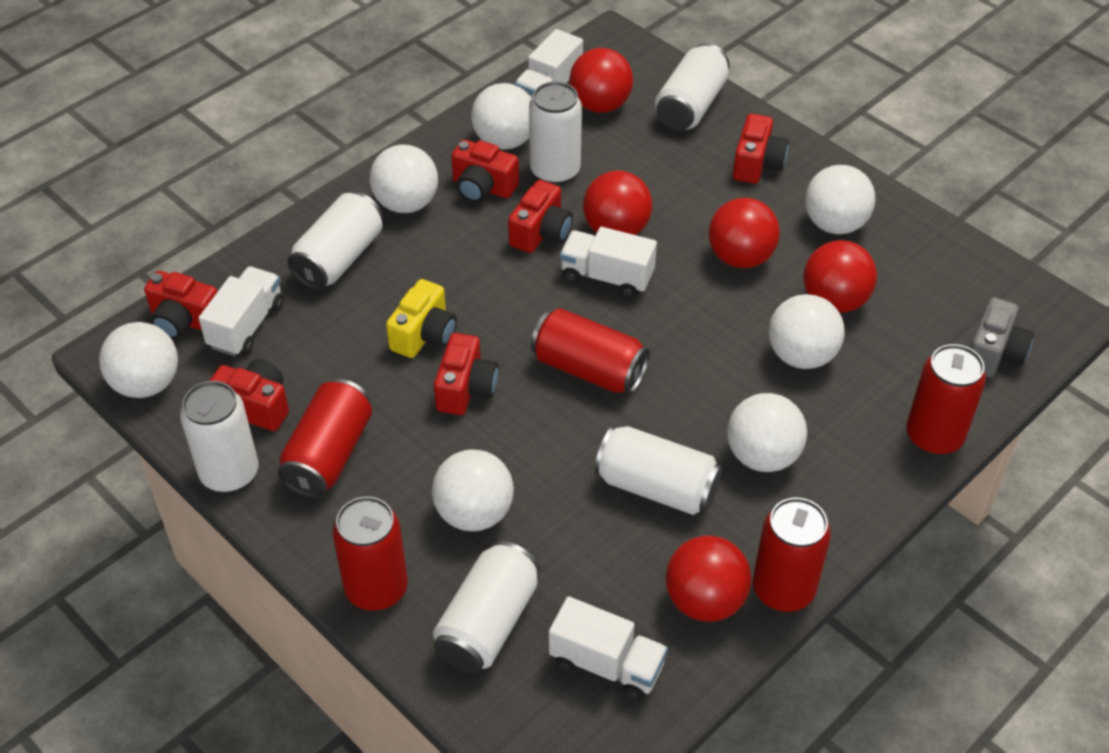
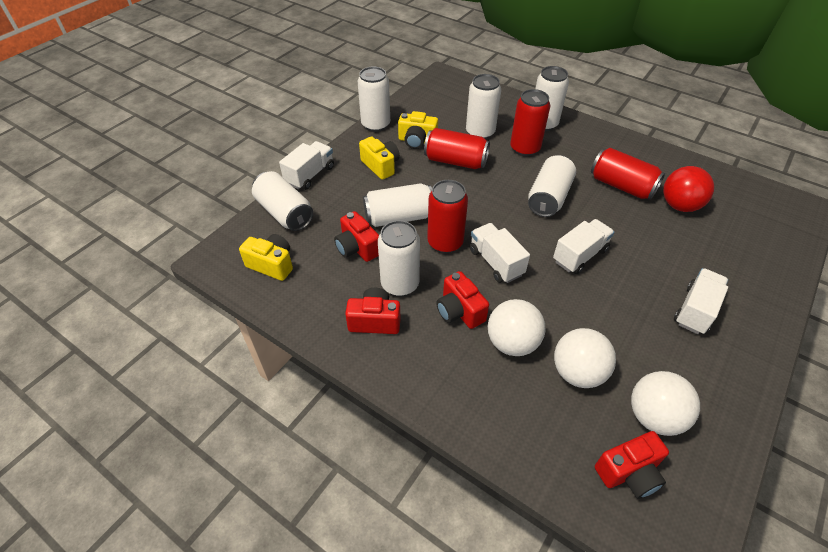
grey camera: [970,297,1034,377] = 1 -> none = 0
red ball: [569,48,633,113] [583,170,652,235] [666,535,752,622] [709,198,780,268] [803,240,877,313] = 5 -> [663,166,714,212] = 1
red camera: [144,271,218,339] [209,359,289,431] [434,333,499,415] [451,140,519,203] [508,180,573,253] [733,114,789,184] = 6 -> [334,211,379,262] [345,288,401,334] [436,271,489,329] [595,431,669,499] = 4
red can: [277,379,372,498] [332,496,408,611] [531,308,650,394] [753,497,831,612] [906,344,986,455] = 5 -> [424,128,490,169] [427,180,468,253] [510,89,550,156] [591,148,665,200] = 4
white ball: [99,322,178,398] [370,144,438,213] [432,449,514,531] [471,83,532,150] [727,393,807,472] [769,294,845,369] [805,165,875,234] = 7 -> [488,299,545,356] [554,328,616,388] [631,371,700,436] = 3
white can: [180,381,258,493] [288,192,383,290] [433,541,540,674] [529,81,582,185] [594,426,722,515] [655,43,730,130] = 6 -> [252,171,313,231] [358,67,390,132] [363,183,432,227] [378,220,420,296] [466,74,501,139] [528,155,576,217] [535,66,569,131] = 7
yellow camera: [386,279,457,358] = 1 -> [239,234,293,281] [359,137,400,180] [398,111,438,149] = 3

